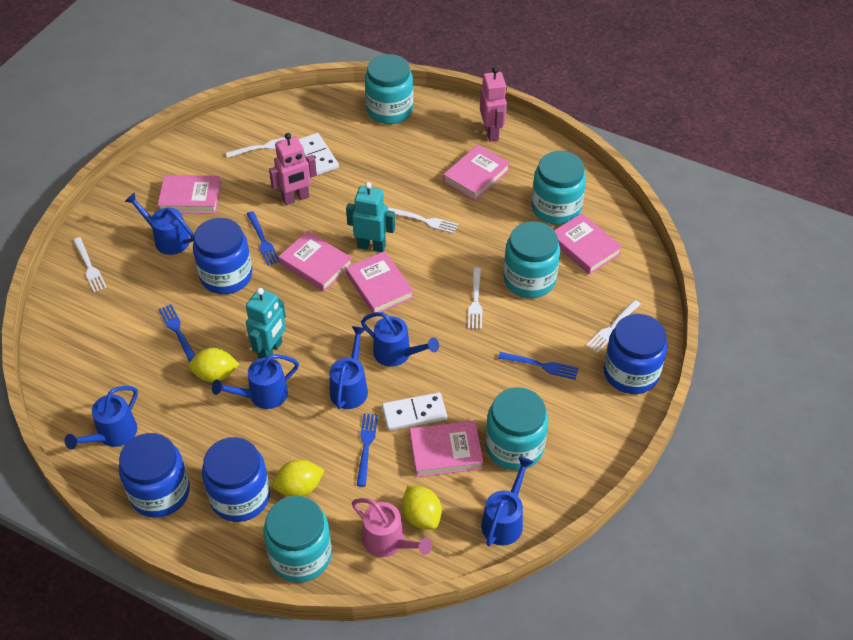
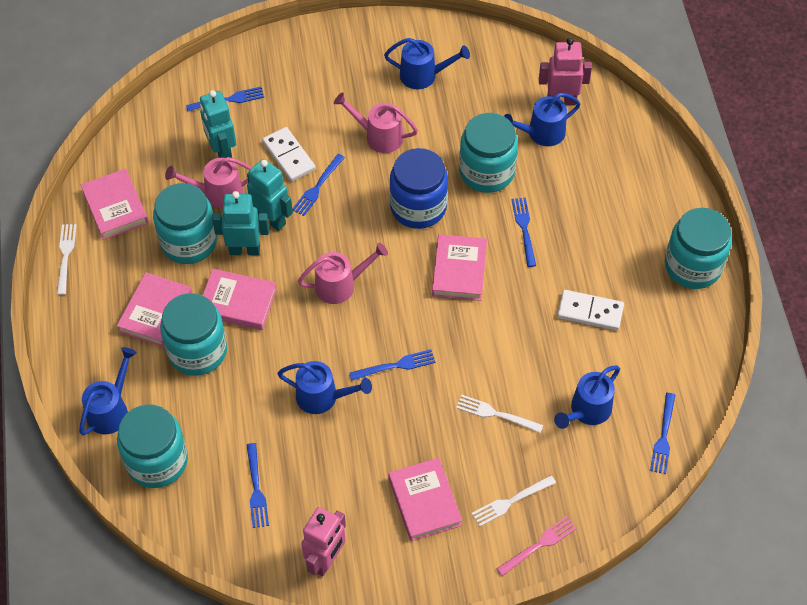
blue fork: [158,304,195,363] [247,211,279,266] [356,413,378,487] [498,352,579,380] = 4 -> [186,87,264,111] [247,443,269,528] [292,154,345,216] [349,349,436,381] [512,198,536,267] [650,393,675,474] = 6
blue jar: [119,433,190,518] [193,218,252,294] [202,437,270,522] [604,314,668,394] = 4 -> [389,148,448,229] = 1
blue watering can: [64,386,138,450] [125,192,194,255] [212,354,299,409] [330,326,368,409] [361,312,439,367] [481,456,534,546] = 6 -> [79,347,137,435] [277,361,372,414] [384,38,470,89] [504,93,581,146] [554,366,620,429] = 5
pink book: [158,175,221,214] [279,231,352,292] [346,251,414,313] [410,421,484,477] [443,145,510,201] [554,213,622,275] = 6 -> [81,169,149,240] [117,272,192,347] [203,269,277,330] [388,458,462,541] [432,234,487,301] = 5
pink fork: none = 0 -> [497,516,577,577] = 1
pink watering can: [352,498,432,557] = 1 -> [165,157,252,209] [298,243,388,304] [334,92,418,153] = 3
turquoise robot: [246,288,286,359] [346,182,395,252] = 2 -> [200,90,236,158] [212,191,269,255] [247,159,293,231] = 3
white fork: [73,237,107,292] [226,136,292,158] [387,207,458,234] [468,268,482,329] [586,300,641,353] = 5 -> [57,224,77,295] [456,394,543,433] [472,475,556,527] = 3
yellow lemon: [189,348,239,382] [272,460,325,497] [402,486,442,530] = 3 -> none = 0

